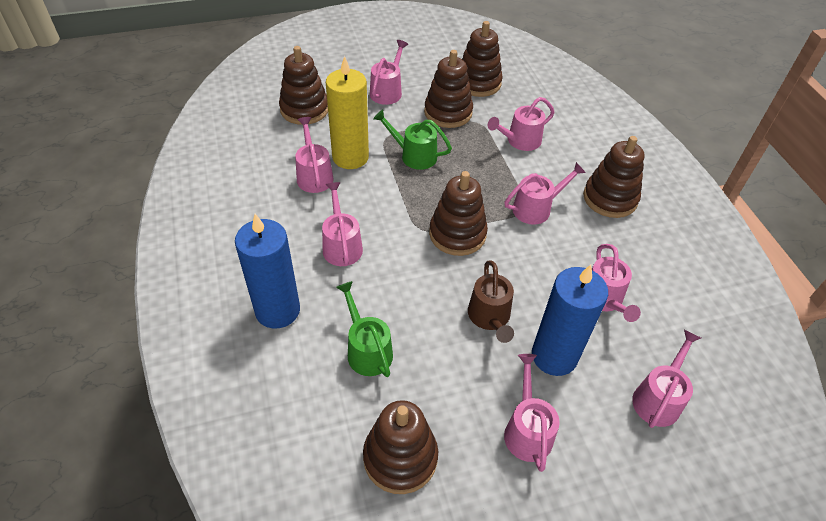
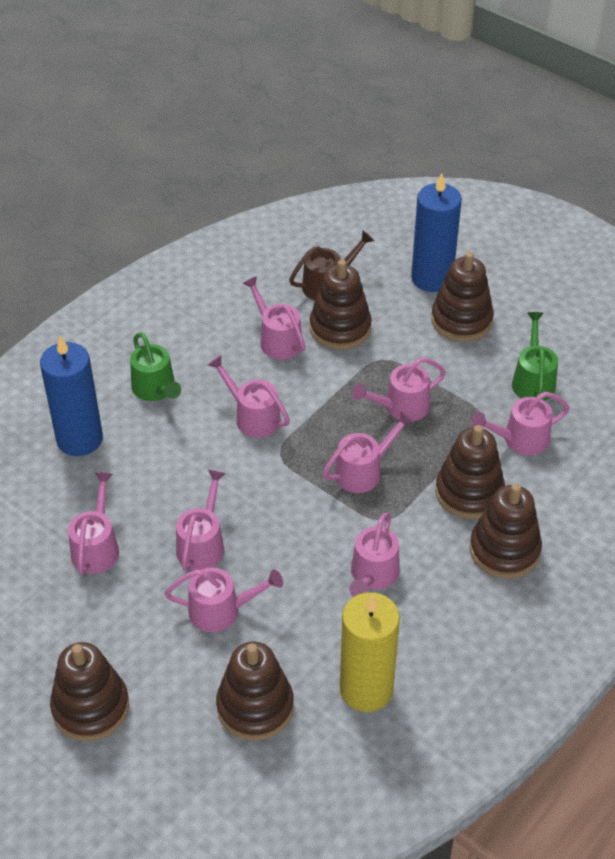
pink watering can: [295,117,334,193] [322,182,363,266] [370,40,408,105] [488,97,555,151] [504,162,586,225] [504,354,560,472] [592,244,641,322] [632,330,701,428] = 8 -> [68,472,119,575] [165,567,283,632] [176,470,226,571] [208,355,290,438] [243,276,305,359] [323,411,414,493] [349,513,400,597] [352,358,446,421] [471,392,570,455] = 9

